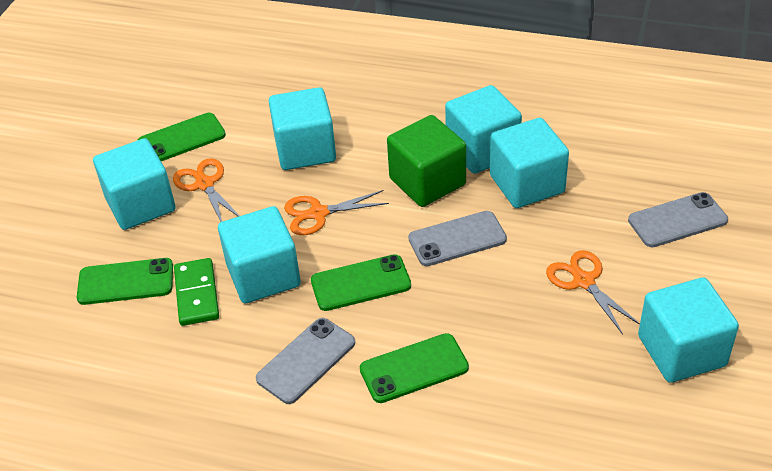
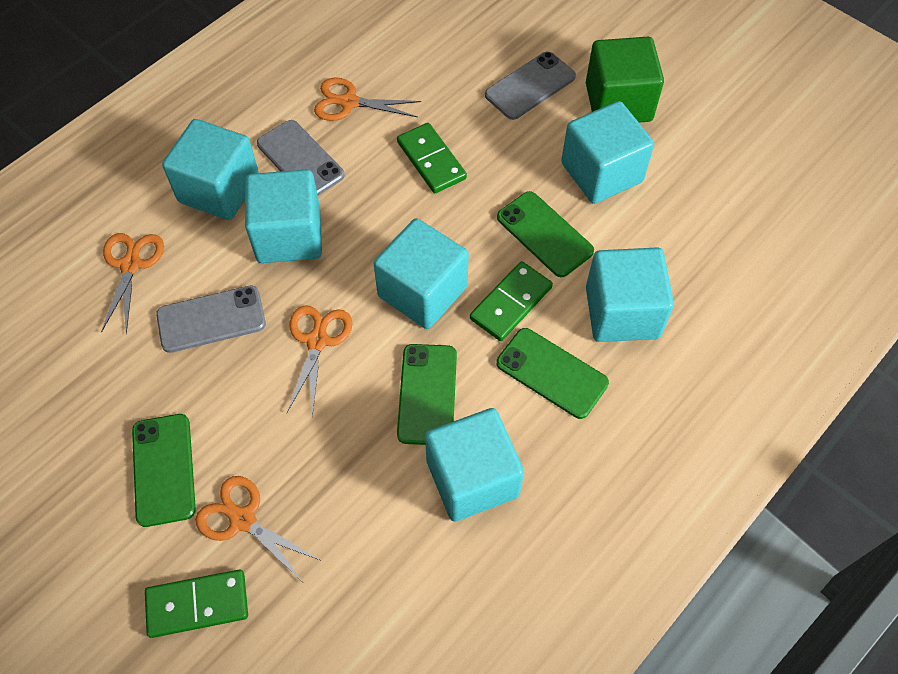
green domino: [174,258,219,326] = 1 -> [145,570,248,638] [397,123,467,193] [470,261,553,341] = 3
orange scissors: [173,158,239,222] [284,190,389,235] [546,250,640,335] = 3 -> [101,233,164,334] [195,476,322,581] [287,305,353,417] [314,78,421,121] = 4

